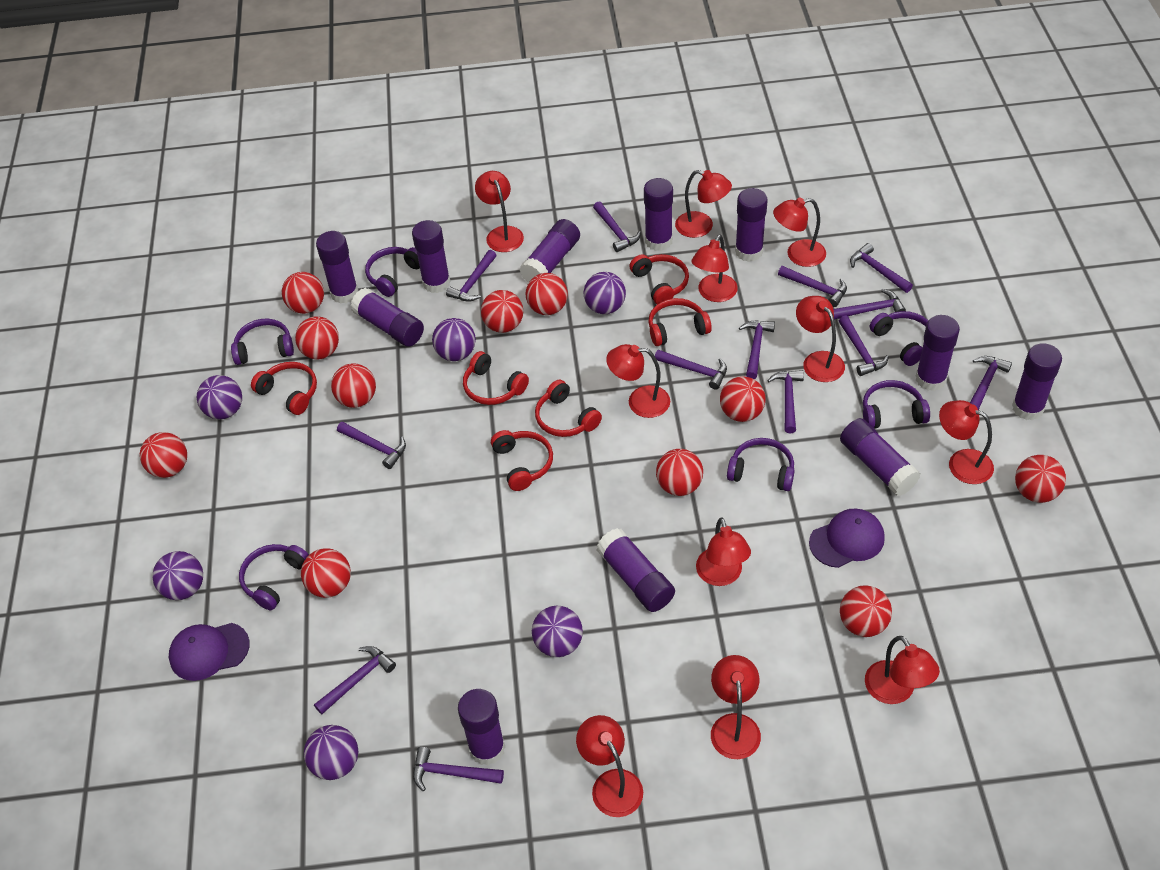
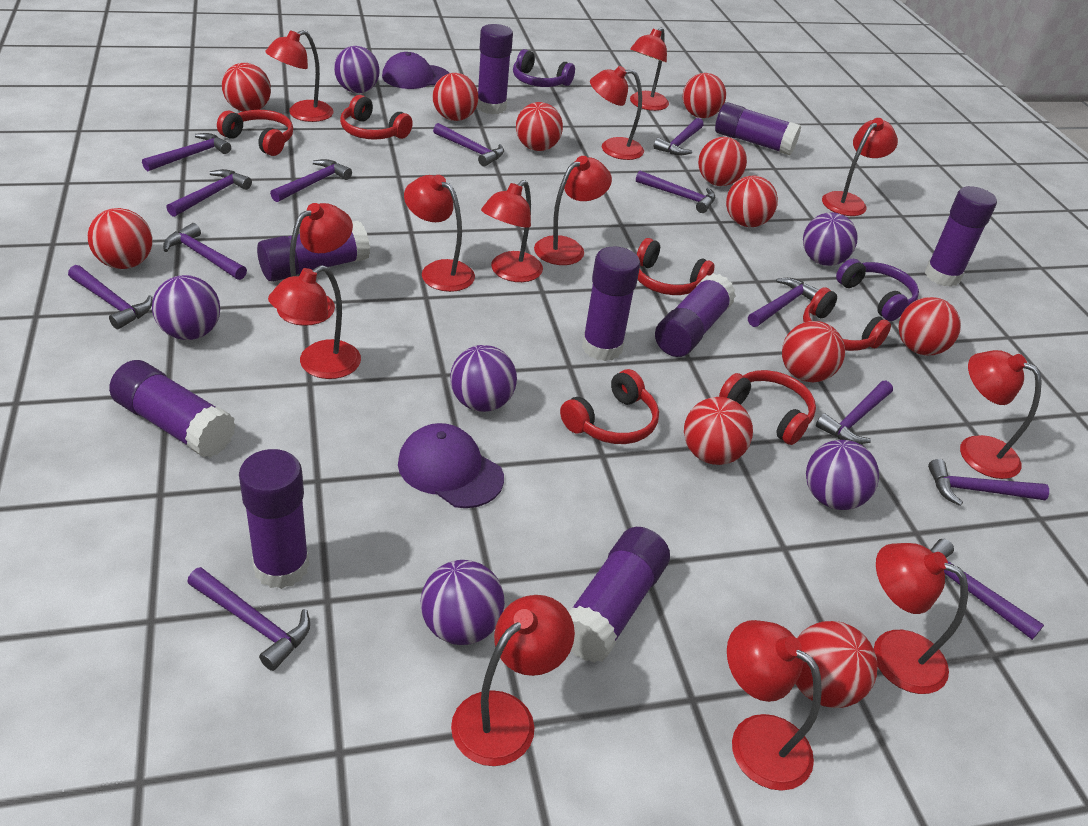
purple glue stick: [316,231,359,304] [351,288,424,347] [412,220,451,293] [458,689,505,766] [519,219,580,282] [597,528,675,612] [644,178,673,251] [735,188,768,262] [840,418,920,496] [916,315,960,391] [1012,343,1062,420] = 11 -> [109,360,236,457] [239,449,309,589] [257,221,370,282] [477,24,513,114] [569,527,670,663] [582,247,640,361] [655,273,736,357] [715,102,801,155] [925,186,997,287] = 9
purple headphones: [231,318,294,365] [239,544,309,610] [365,247,420,297] [727,438,795,491] [863,380,930,429] [870,311,928,366] = 6 -> [513,49,575,87] [836,259,919,321] = 2
red lamp: [475,171,524,252] [576,715,643,817] [606,344,670,418] [675,170,732,238] [691,235,738,302] [696,517,751,586] [711,655,761,759] [773,197,826,267] [796,296,845,382] [865,636,940,704] [939,400,994,484] = 11 -> [265,30,334,122] [268,265,361,379] [277,203,353,326] [404,175,475,292] [451,595,575,766] [481,180,543,282] [534,156,612,265] [590,66,644,160] [630,27,669,111] [727,620,822,791] [822,118,898,216] [874,543,968,694] [960,350,1042,479] = 13

